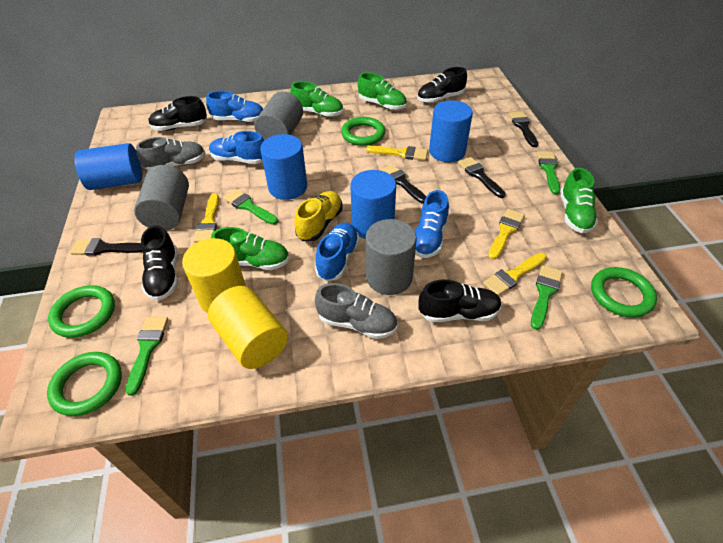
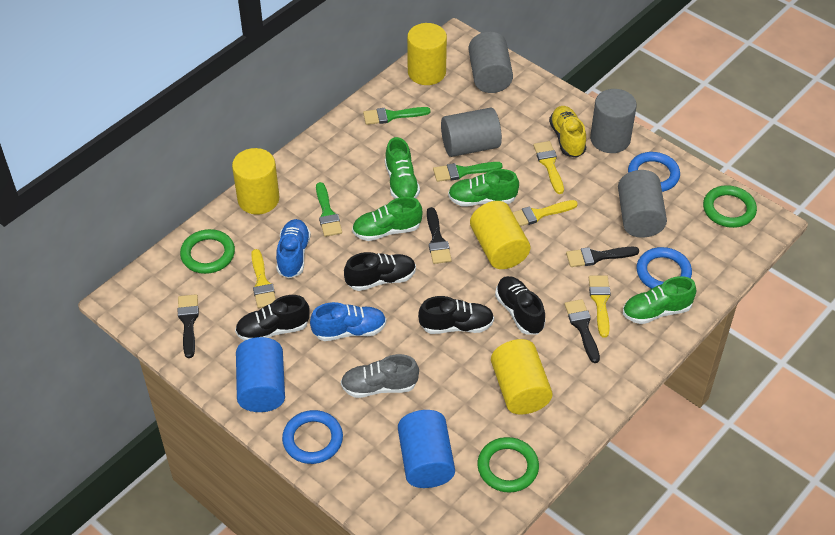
blue cylinder: [75,143,142,190] [260,134,307,200] [350,170,396,239] [429,100,473,162] = 4 -> [236,337,285,412] [398,410,455,488] = 2
blue ring: none = 0 -> [282,410,343,464] [628,152,680,192] [637,247,692,289] = 3
blue shoe: [206,91,263,122] [209,131,264,164] [315,223,360,281] [415,190,449,258] = 4 -> [276,219,311,278] [310,302,386,341] = 2
green brush: [125,317,168,396] [223,189,278,225] [531,265,563,330] [537,151,560,194] = 4 -> [316,182,342,237] [363,107,430,125] [433,162,503,182] = 3
green ring: [47,352,122,416] [48,285,115,338] [341,117,385,146] [591,267,657,318] = 4 -> [180,229,235,274] [477,437,539,493] [703,185,757,228] = 3
grey cylinder: [134,165,189,231] [255,91,303,141] [366,219,417,295] = 3 -> [441,108,502,157] [468,31,513,93] [590,89,637,153] [618,170,667,238] = 4
grey shoe: [136,137,206,170] [315,283,397,339] = 2 -> [341,354,419,398] = 1
yellow cylinder: [182,238,246,313] [208,286,288,369] = 2 -> [232,148,279,215] [407,23,447,85] [470,201,530,269] [491,339,553,415] = 4

